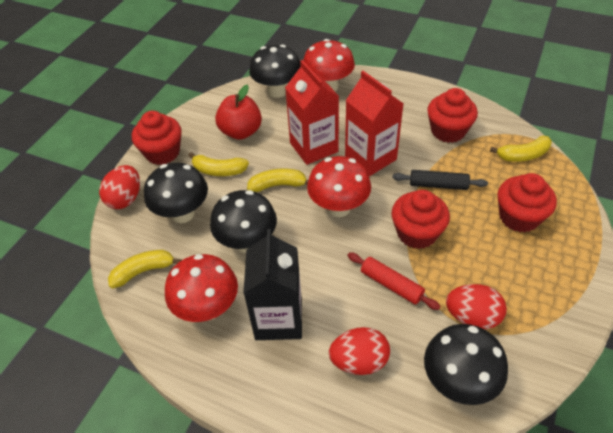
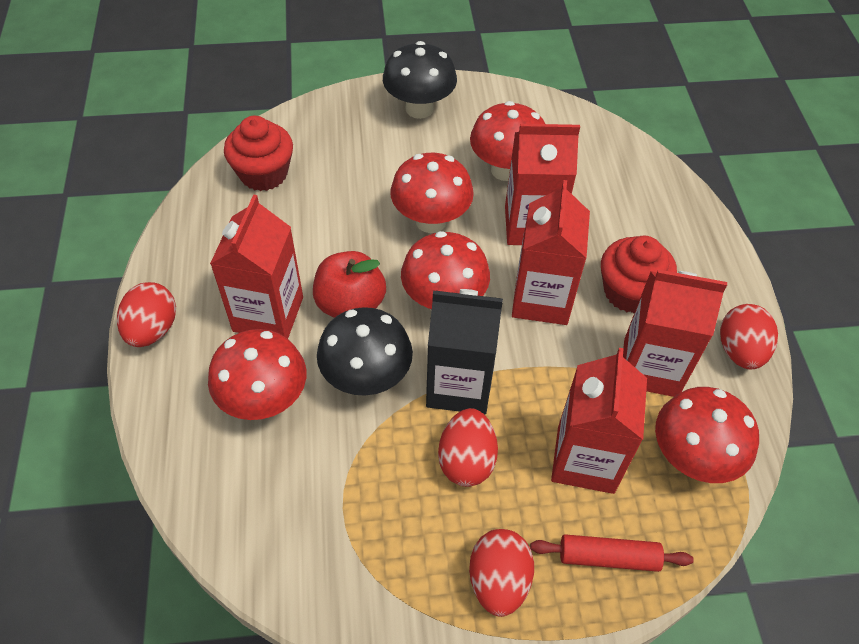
black mushroom: [144,163,208,223] [210,190,277,253] [249,44,301,98] [424,324,508,405] = 4 -> [317,307,413,396] [383,41,457,119] = 2
black rolling pin: [393,170,488,190] = 1 -> none = 0
red carton: [285,60,339,165] [345,71,404,176] = 2 -> [210,194,303,339] [505,124,580,245] [512,180,590,325] [551,348,647,494] [623,269,727,397] = 5
red cupcake: [132,111,181,165] [392,190,450,249] [427,88,478,143] [498,173,557,232] = 4 -> [224,116,293,191] [601,235,677,313] = 2
red egg: [99,165,140,209] [329,327,390,375] [446,284,507,329] = 3 -> [117,282,176,347] [438,408,498,487] [469,529,534,617] [720,304,778,369] = 4
red mushroom: [165,254,238,322] [303,39,355,91] [307,156,371,217] = 3 -> [208,329,306,420] [390,153,474,233] [401,231,490,311] [470,101,545,181] [655,387,759,483] = 5
yellow banana: [108,250,182,288] [188,152,249,176] [247,169,308,192] [490,136,552,162] = 4 -> none = 0

